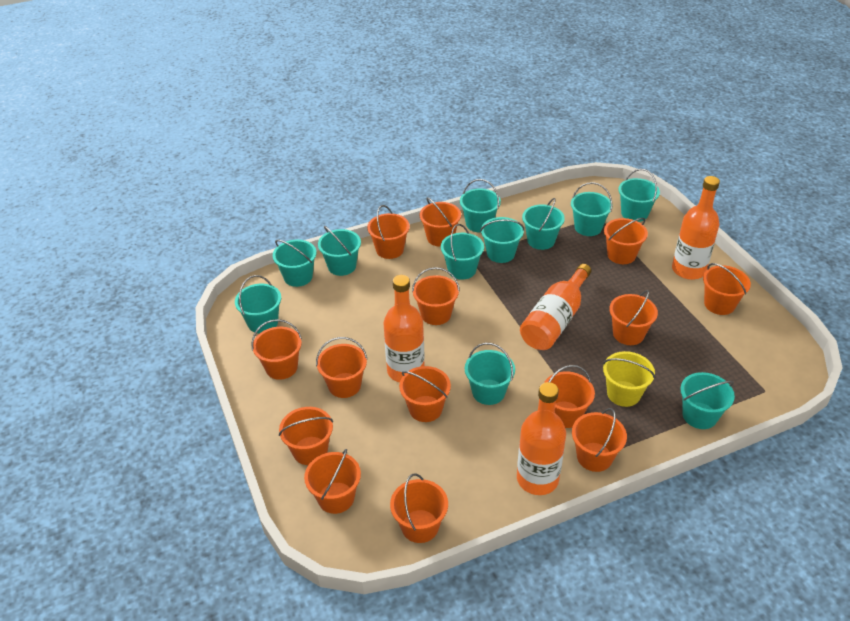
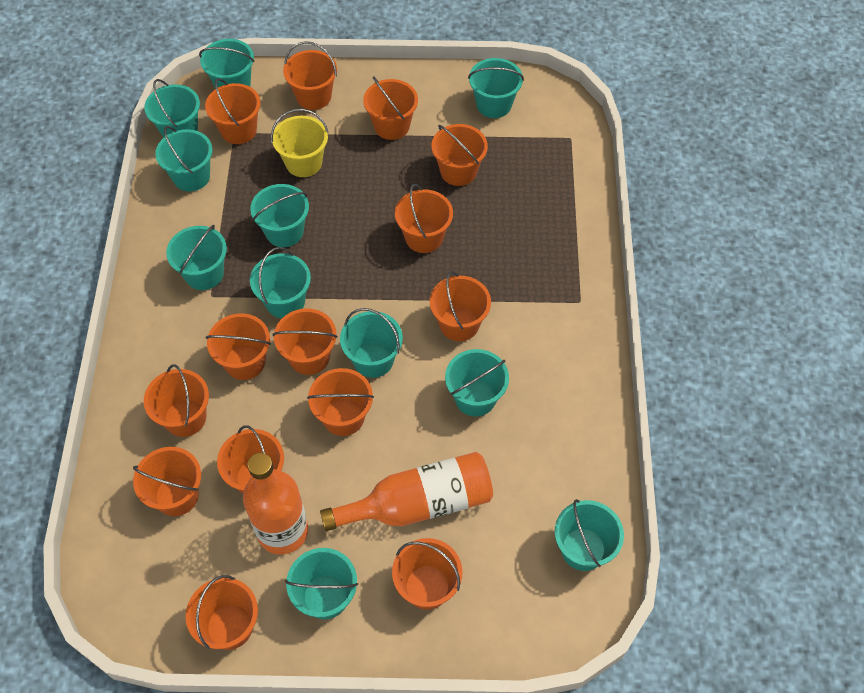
orange bottle: [384,275,425,382] [517,382,566,495] [520,264,591,350] [672,176,720,280] = 4 -> [243,453,308,555] [320,452,493,531] = 2

